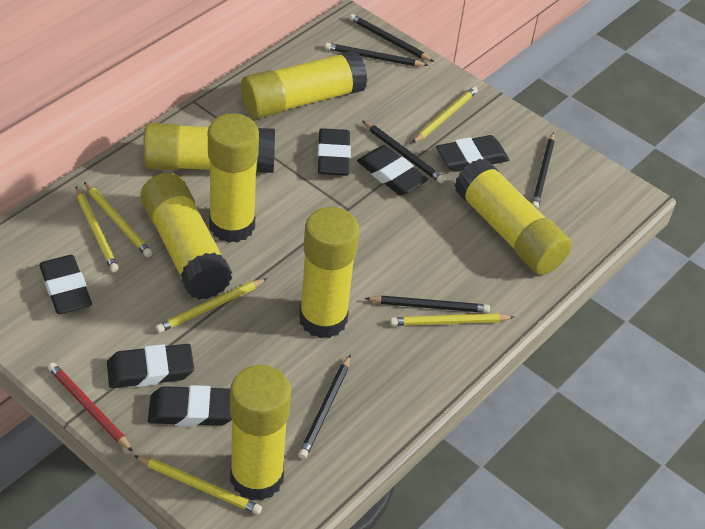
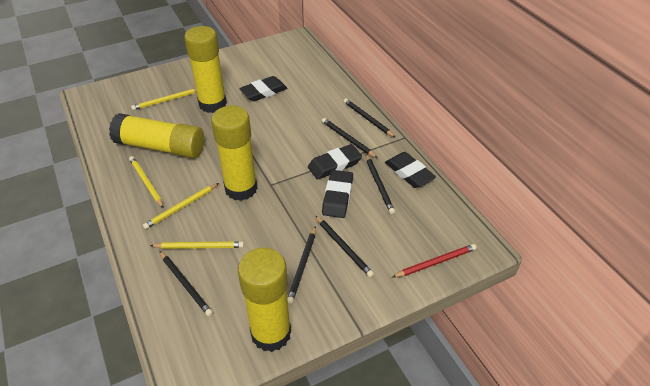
black eraser: [39,255,92,314] [107,344,194,388] [148,385,232,426] [317,128,351,176] [357,145,428,195] [436,135,509,172] = 6 -> [239,76,287,101] [308,144,362,180] [322,170,353,218] [385,152,436,188] = 4
yellow glue stick: [140,173,232,300] [143,123,275,173] [208,113,259,243] [230,365,291,501] [241,50,367,119] [299,207,359,338] [454,158,572,275] = 7 -> [109,113,204,158] [184,26,227,113] [211,105,258,201] [238,248,291,352] = 4
yellow pencil: [76,187,119,272] [84,182,152,257] [134,455,262,515] [156,278,267,333] [390,313,514,326] [412,86,478,143] = 6 -> [129,156,164,208] [131,89,197,110] [143,183,219,229] [150,241,244,249] = 4

